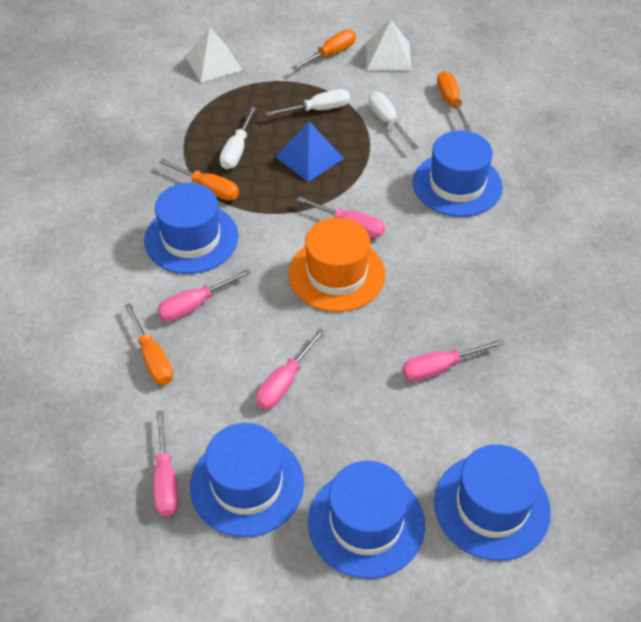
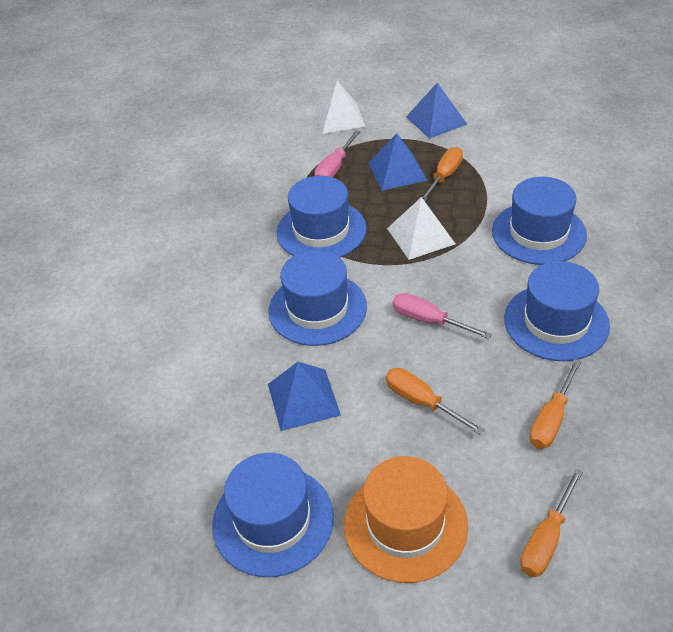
blue pyramid: [276,121,344,182] = 1 -> [268,362,341,431] [368,133,428,191] [406,83,467,139] = 3
pink screwdriver: [153,411,179,516] [157,269,251,321] [256,329,325,409] [297,196,385,238] [402,339,504,381] = 5 -> [314,130,360,177] [393,293,492,339] = 2
white screwdriver: [220,107,257,169] [266,89,350,116] [368,92,418,149] = 3 -> none = 0

